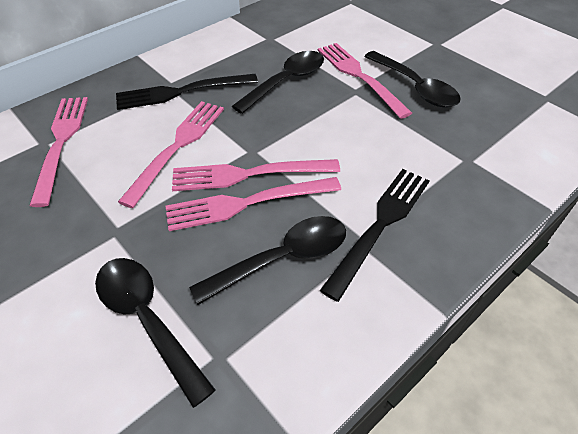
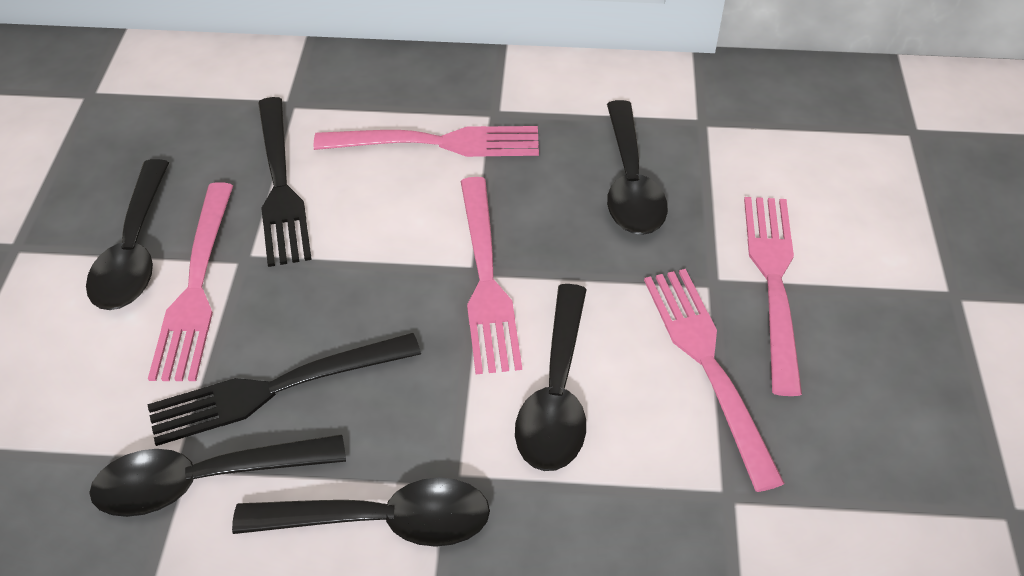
black spoon: [95,258,216,408] [189,216,346,305] [232,51,324,114] [364,51,461,107] = 4 -> [86,159,169,310] [89,434,346,517] [232,478,490,547] [515,284,587,471] [607,100,668,235] = 5

